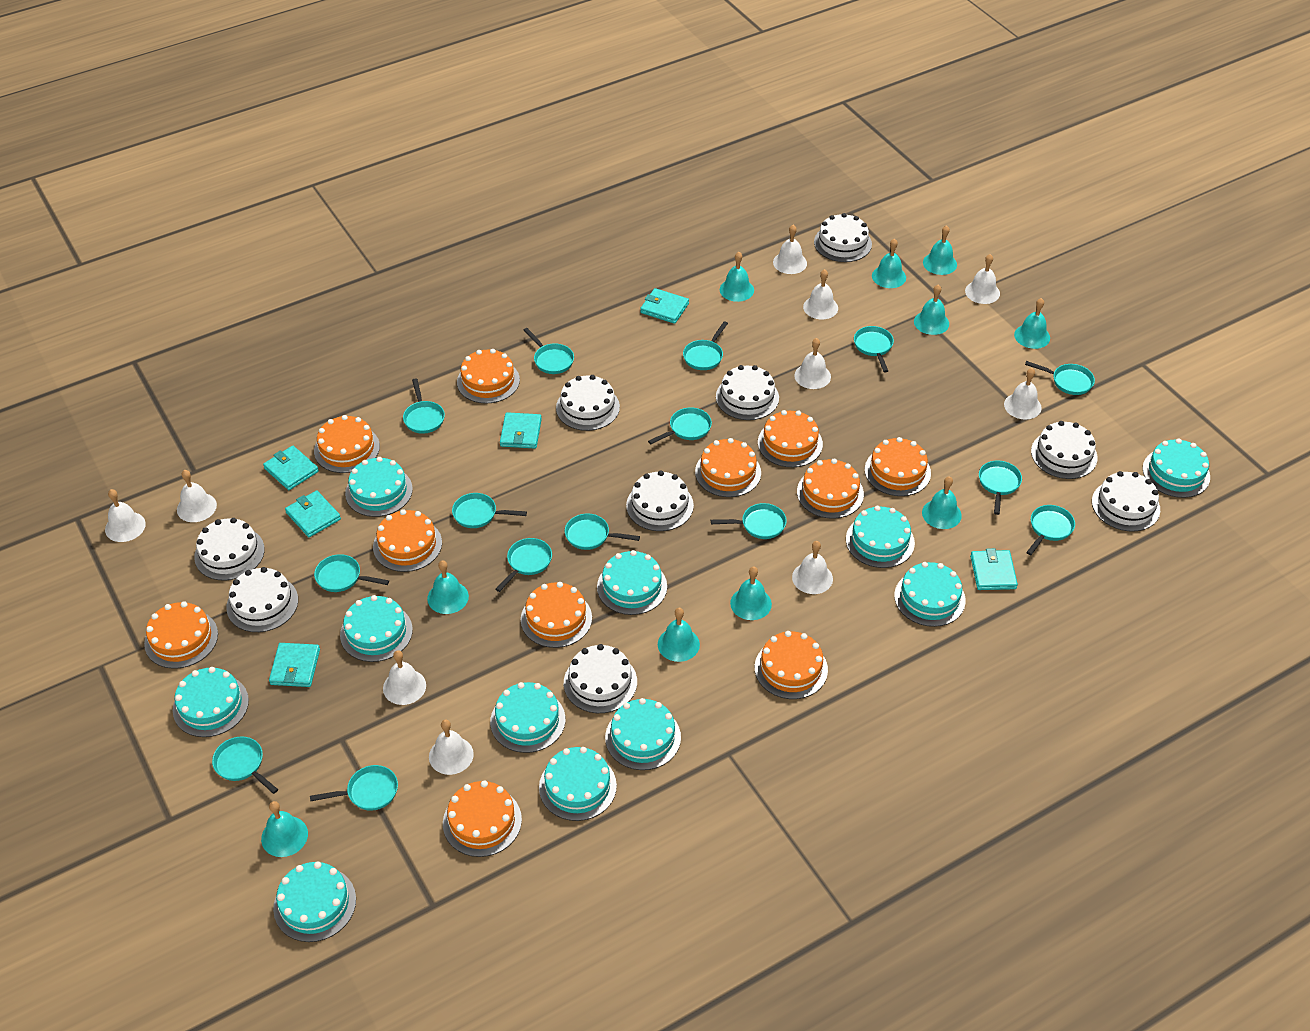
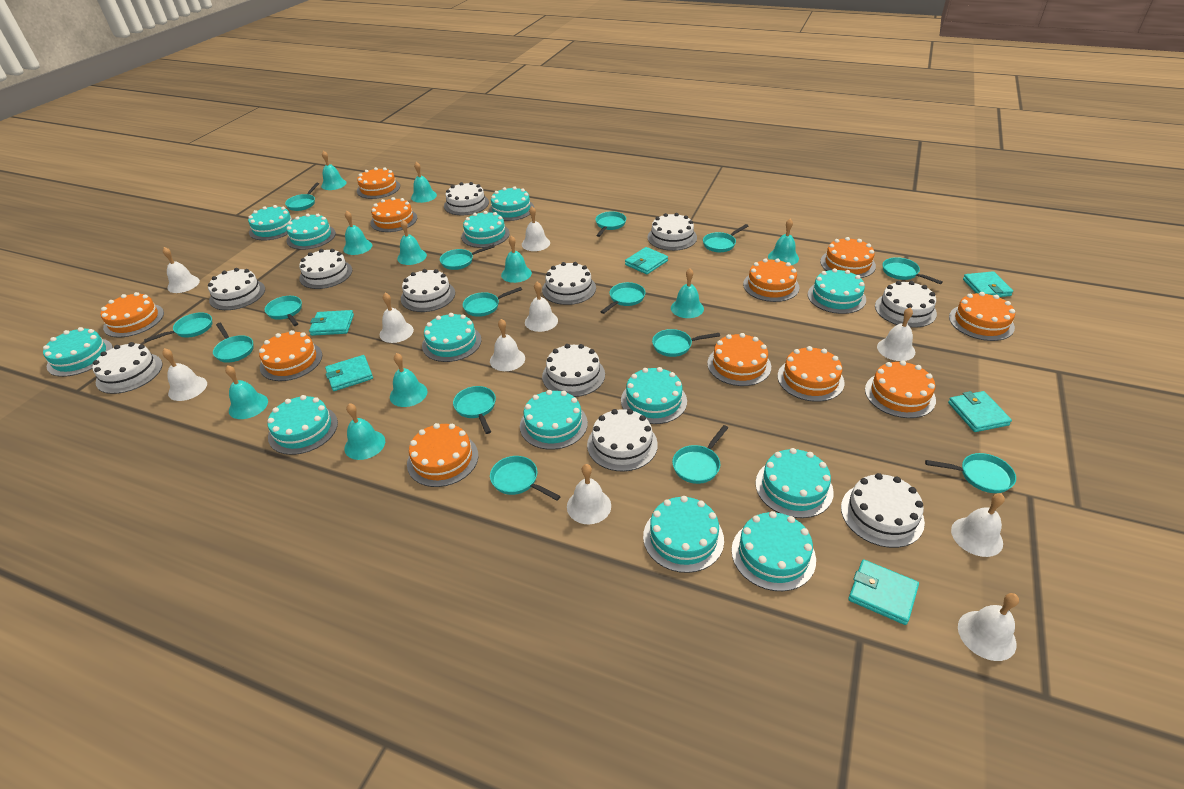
turquoise cake: [173,667,249,737] [273,861,356,942] [340,595,413,662] [345,457,413,517] [490,682,565,753] [539,747,617,821] [597,550,667,615] [605,698,681,770] [846,506,915,568] [894,562,966,627] [1142,439,1210,498] = 11 -> [43,327,113,377] [248,205,294,241] [267,395,338,455] [286,214,336,250] [422,313,481,362] [461,211,510,248] [489,187,534,221] [520,390,588,450] [621,367,687,424] [643,496,724,573] [732,511,816,591] [755,448,834,518] [808,268,866,314] = 13
white cake: [194,518,265,580] [226,567,298,632] [556,375,620,431] [564,644,637,713] [626,471,694,531] [716,365,779,420] [814,213,872,262] [1031,421,1098,479] [1092,471,1160,531] = 9 -> [92,342,162,394] [208,268,265,310] [299,249,352,289] [401,269,455,312] [444,182,489,215] [542,262,596,305] [542,344,605,397] [587,409,658,472] [648,213,697,251] [841,473,925,548] [875,281,937,328] = 11

